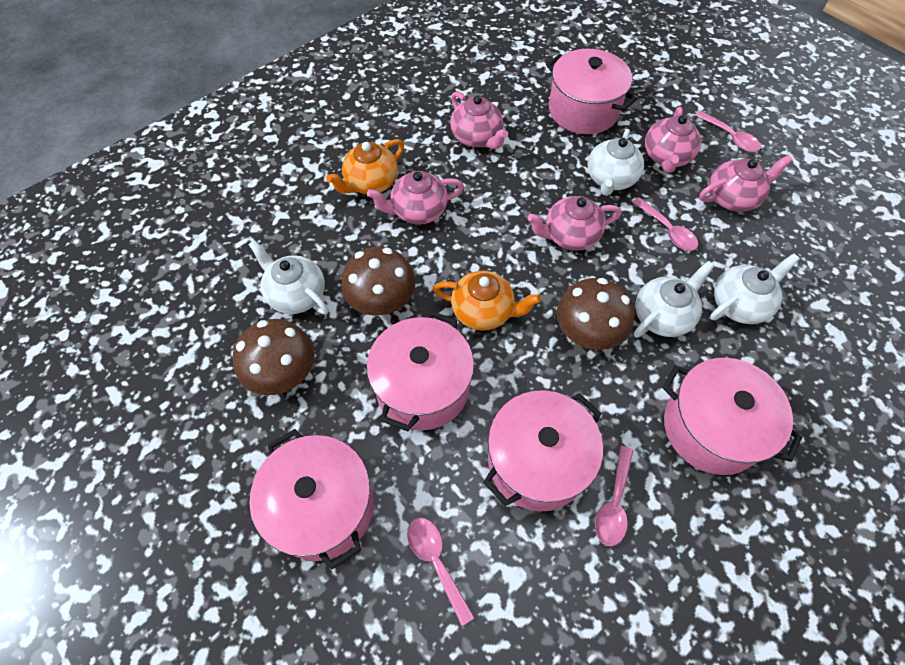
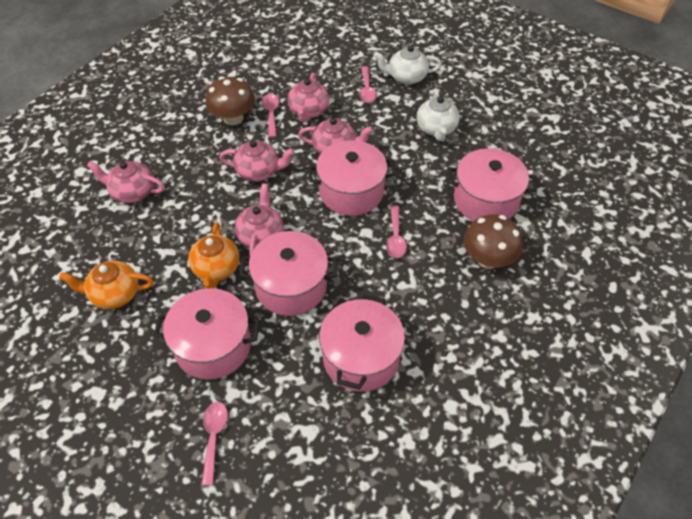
brown mushroom: [233,319,315,395] [341,247,415,315] [557,278,634,350] = 3 -> [205,76,255,125] [463,214,523,269] = 2
white teapot: [248,240,328,314] [587,129,644,196] [634,261,714,338] [710,254,800,324] = 4 -> [374,45,442,85] [417,89,460,141] = 2

